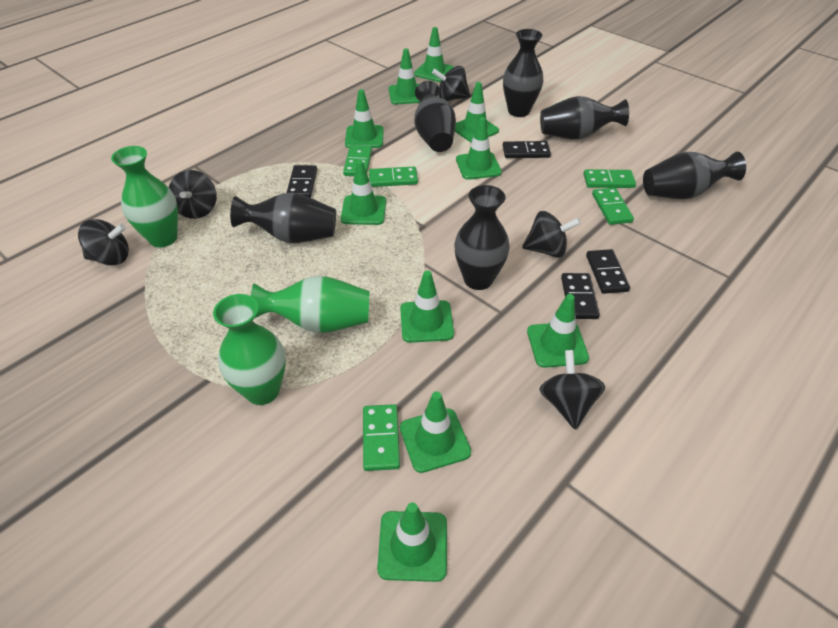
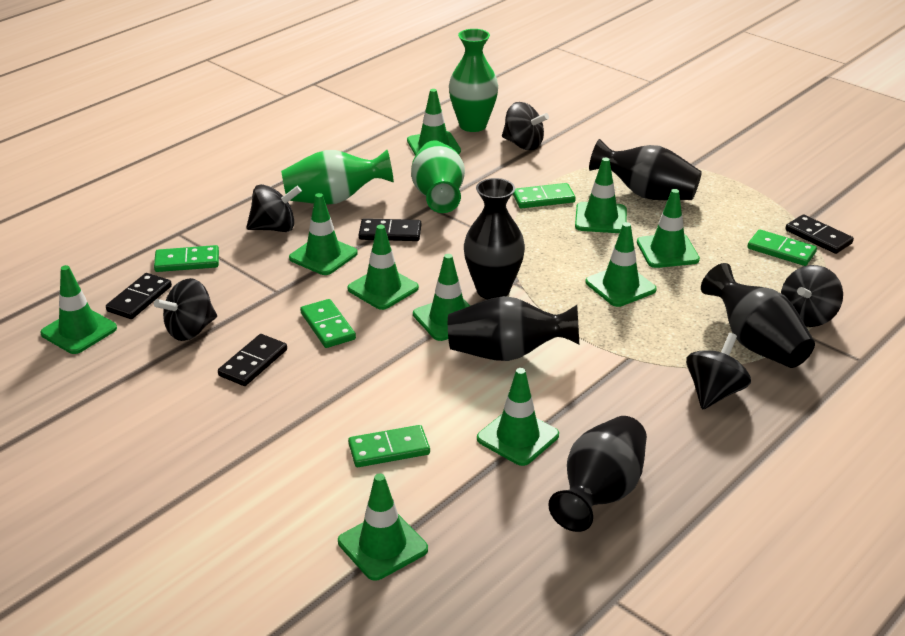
black vase: [230,193,336,243] [414,81,456,152] [454,185,510,290] [503,29,543,117] [540,96,629,139] [643,151,746,199] = 6 -> [448,296,579,361] [464,178,525,299] [548,416,647,532] [589,139,702,200] [701,263,815,368] = 5

